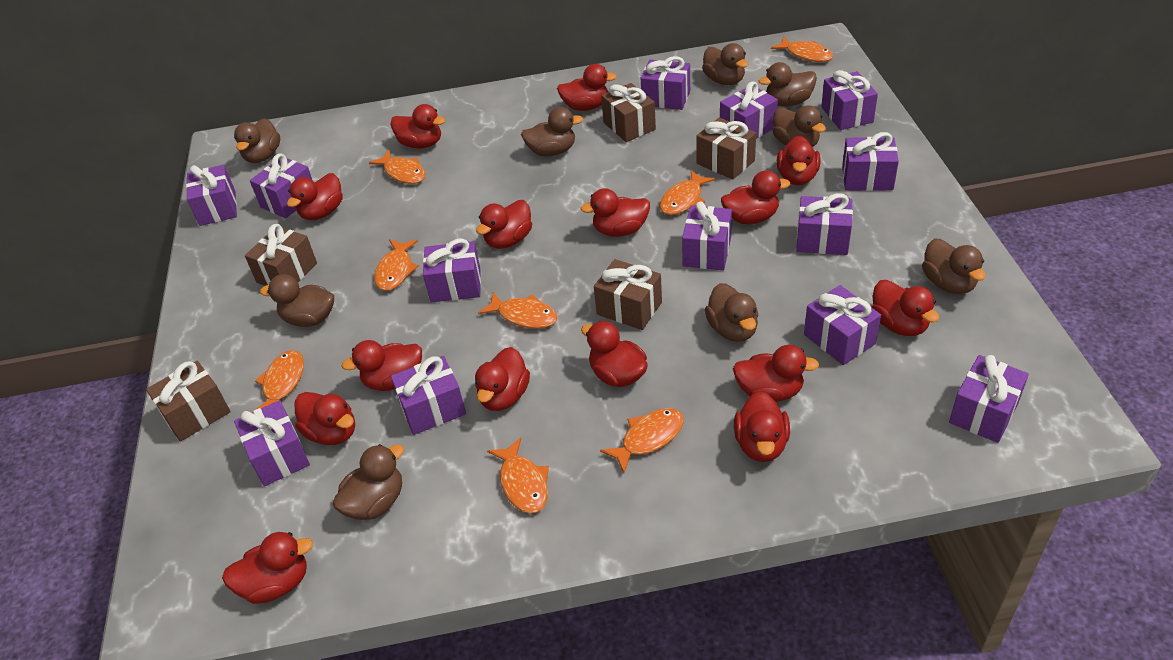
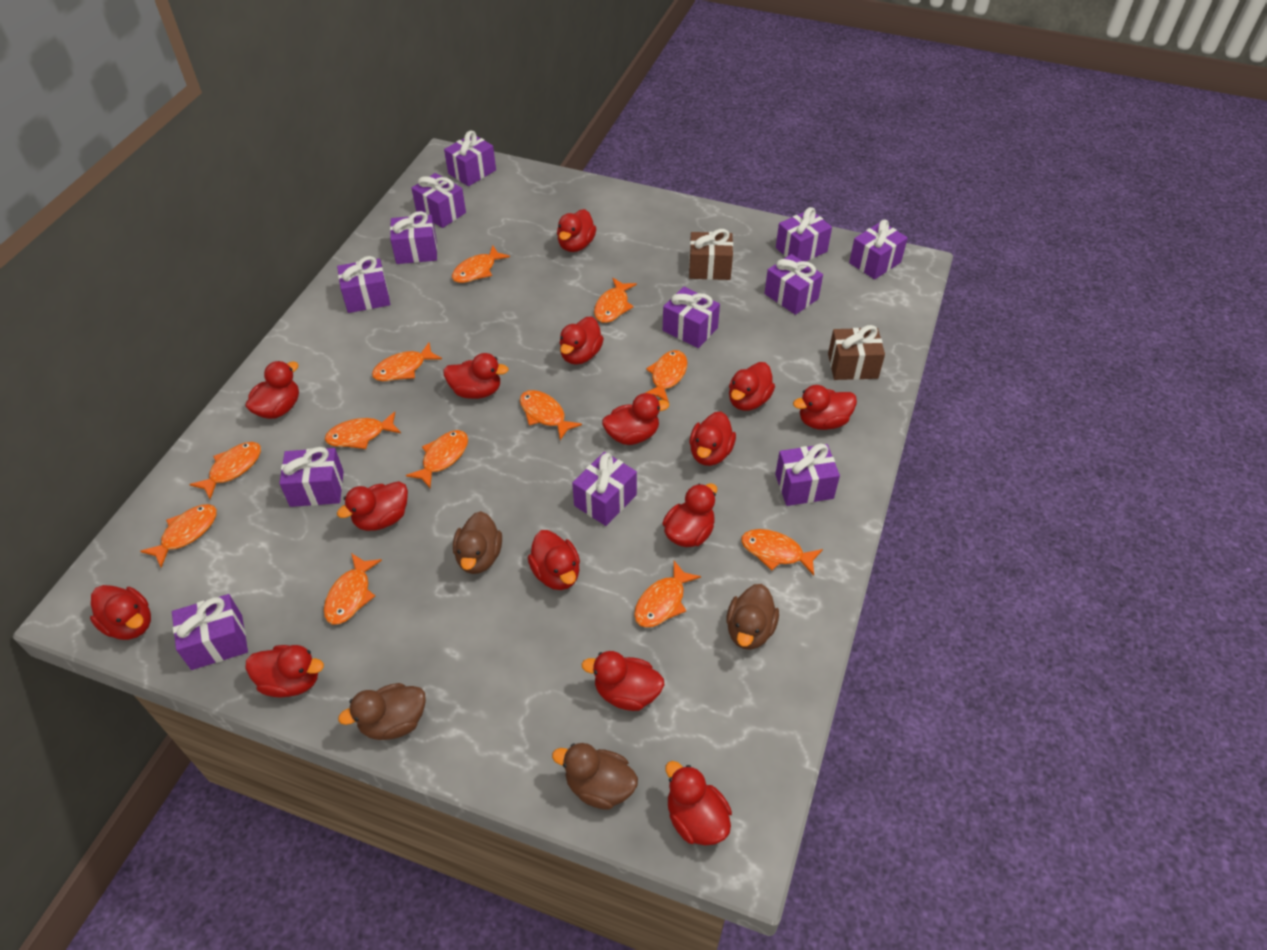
brown duck: [234,118,280,163] [260,274,334,327] [333,444,404,520] [521,107,583,156] [702,43,748,85] [705,283,759,342] [758,62,817,107] [772,105,826,147] [922,238,986,294] = 9 -> [338,683,426,740] [453,511,502,574] [552,743,638,810] [726,584,779,650] = 4
brown gift: [146,361,231,442] [245,224,317,286] [594,259,662,330] [601,83,656,142] [696,118,756,179] = 5 -> [689,229,733,280] [828,325,885,380] = 2
orange fish: [251,350,304,413] [369,150,426,184] [374,239,419,291] [478,292,558,329] [487,438,549,513] [600,408,684,473] [660,170,715,215] [771,37,833,62] = 8 -> [140,504,217,568] [189,442,261,499] [324,553,382,625] [325,412,401,449] [372,343,442,381] [406,430,468,488] [452,246,510,283] [520,390,582,440] [594,278,637,323] [634,561,701,628] [646,350,687,403] [741,529,823,575] = 12
purple gift: [186,165,237,226] [234,400,310,486] [250,154,313,218] [391,356,466,435] [423,238,481,302] [641,56,690,110] [682,201,732,270] [720,81,778,139] [796,193,853,255] [804,285,881,365] [821,70,878,130] [842,132,899,191] [949,355,1029,443] = 13 -> [172,594,248,670] [279,447,344,507] [337,256,390,313] [390,211,437,264] [411,173,466,228] [444,131,496,186] [572,452,637,526] [663,287,720,348] [764,254,823,315] [775,444,840,506] [776,207,832,261] [849,220,908,280] = 12

